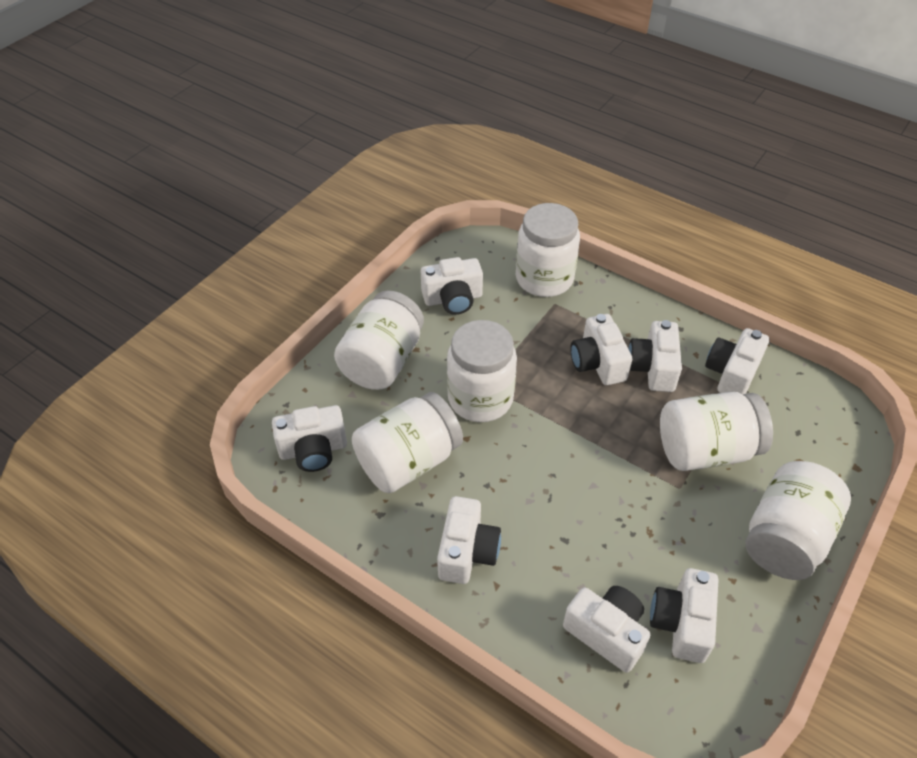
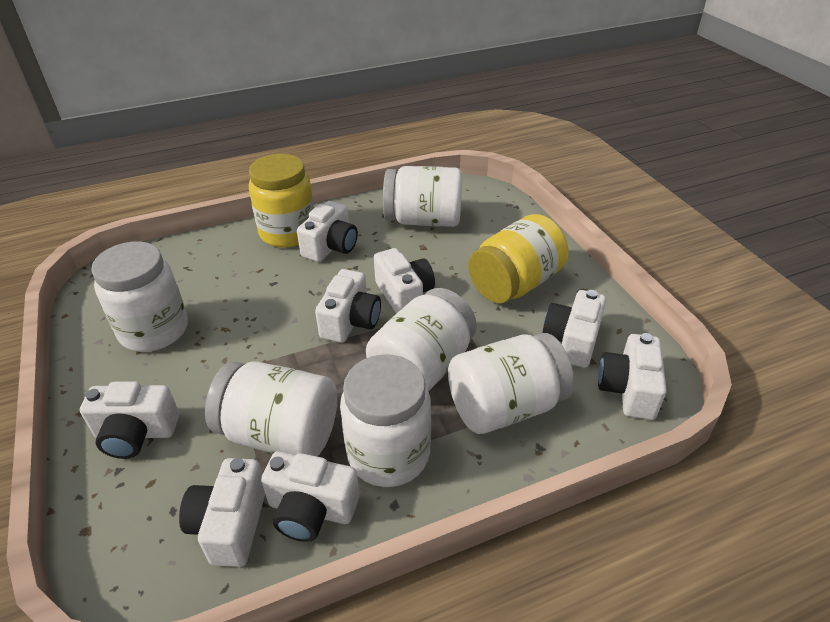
yellow jar: none = 0 -> [249,154,314,248] [468,214,569,303] = 2

